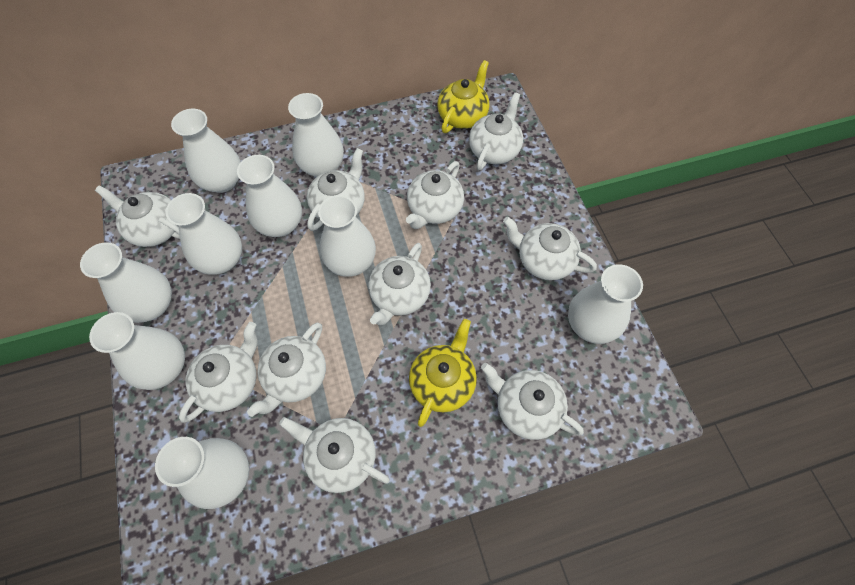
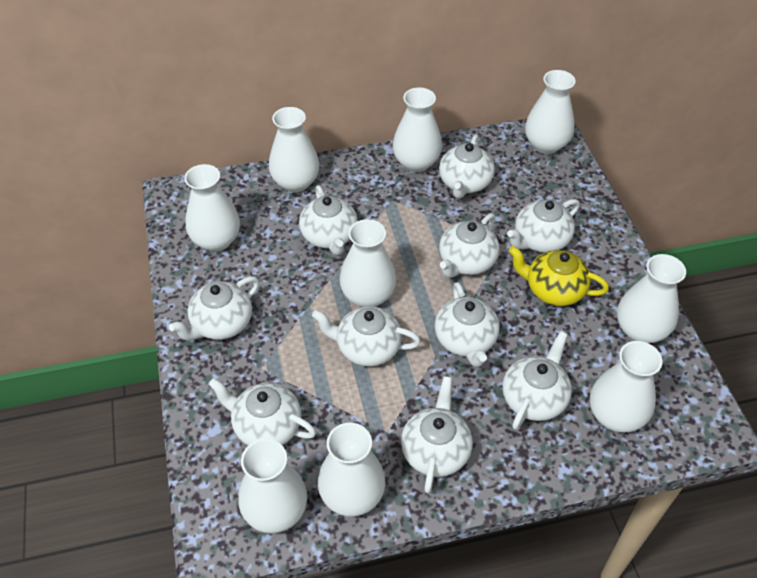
yellow teapot: [409,319,477,427] [437,60,490,133] = 2 -> [509,246,609,306] = 1

